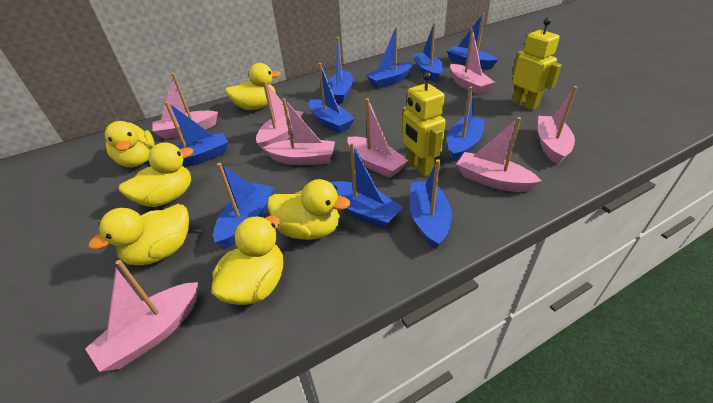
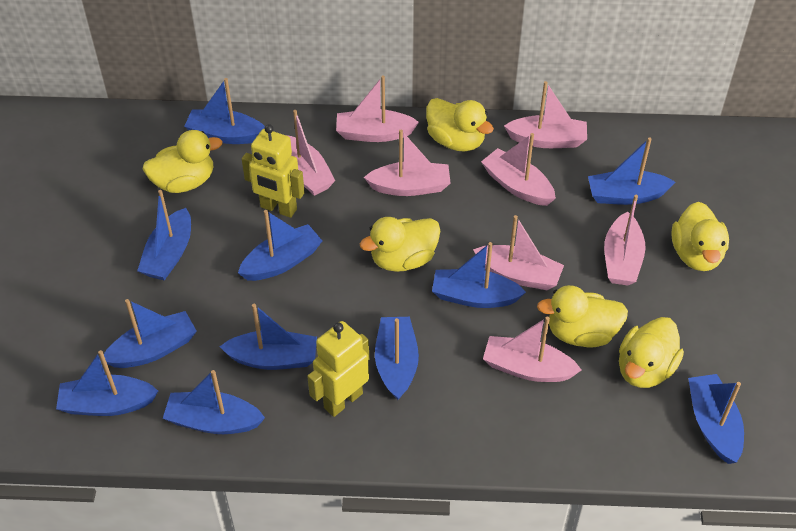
blue boat: [165,101,228,167] [213,163,275,248] [309,63,355,134] [328,37,353,103] [330,142,403,229] [366,27,413,89] [410,159,452,250] [413,23,443,82] [447,13,498,69] [447,87,485,162] = 10 -> [56,350,158,416] [104,299,197,368] [137,190,191,281] [163,370,265,434] [184,78,265,144] [219,304,317,370] [238,210,322,281] [375,317,419,400] [432,242,526,308] [588,137,675,205] [688,374,744,464] = 11

